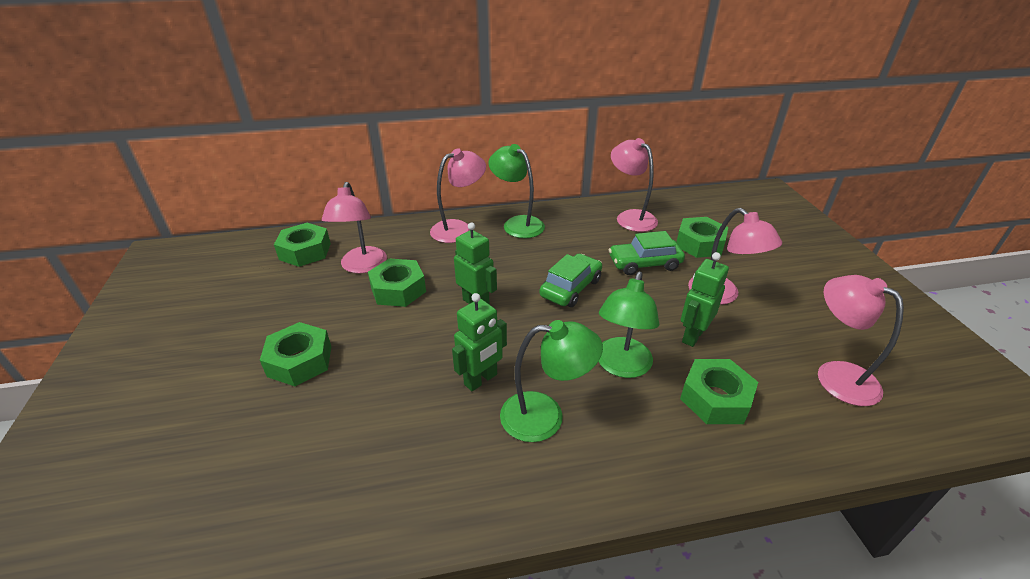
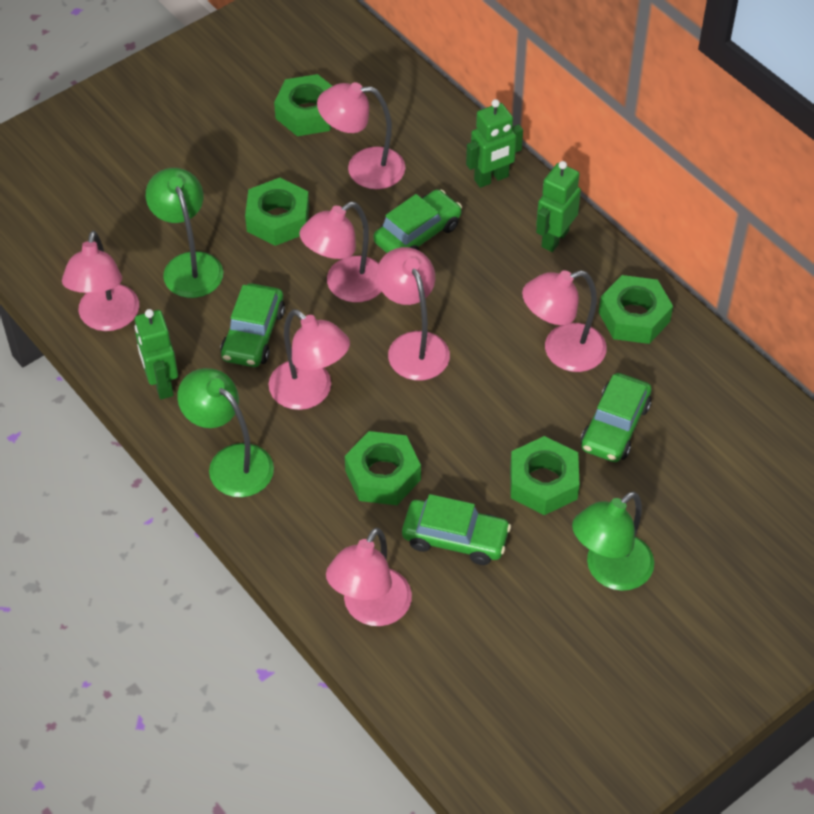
green car: [540,254,602,307] [609,231,685,275] = 2 -> [220,283,285,367] [373,189,462,253] [402,494,511,565] [581,373,652,462] = 4
pink lamp: [322,182,387,274] [430,149,486,243] [611,138,658,232] [688,208,782,305] [818,275,904,406] = 5 -> [62,230,139,331] [269,309,350,410] [299,202,382,302] [317,82,406,189] [326,528,412,626] [377,247,450,380] [522,270,607,372] = 7

